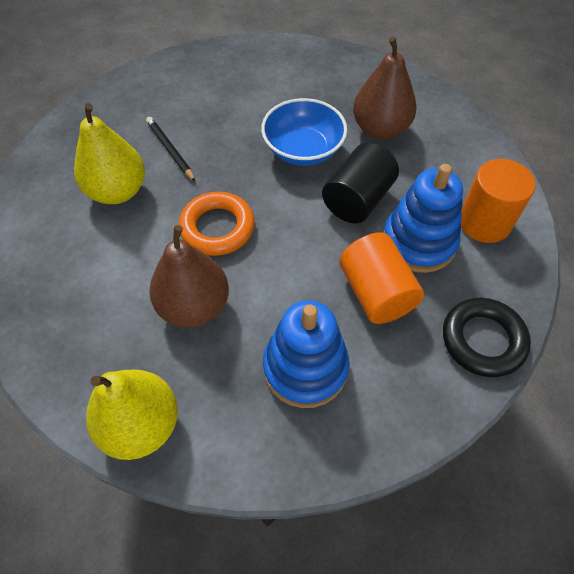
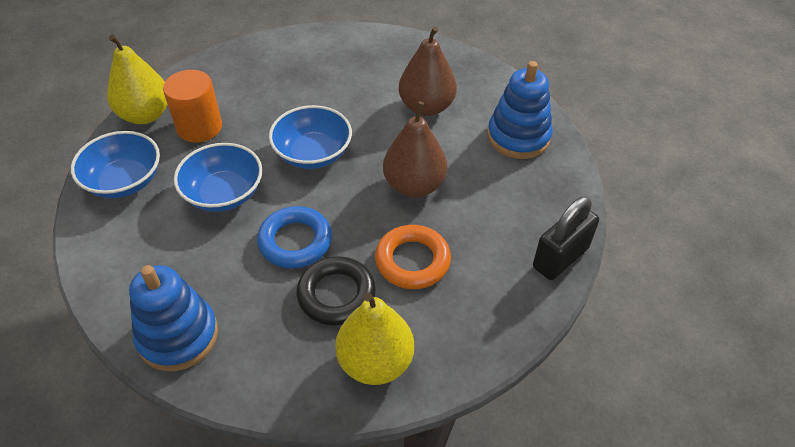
black cylinder: [322,142,399,223] = 1 -> none = 0
black padlock: none = 0 -> [533,196,599,280] = 1
black pencil: [146,117,196,182] = 1 -> none = 0
blue bowl: [261,98,347,166] = 1 -> [71,131,160,198] [174,143,262,212] [269,105,352,169] = 3
blue ring: none = 0 -> [257,206,332,269] = 1
orange cylinder: [340,233,424,324] [461,159,536,243] = 2 -> [163,70,222,143] = 1

